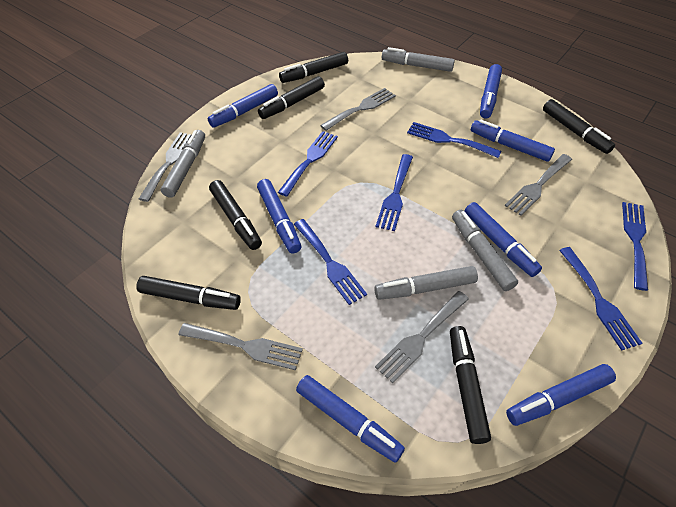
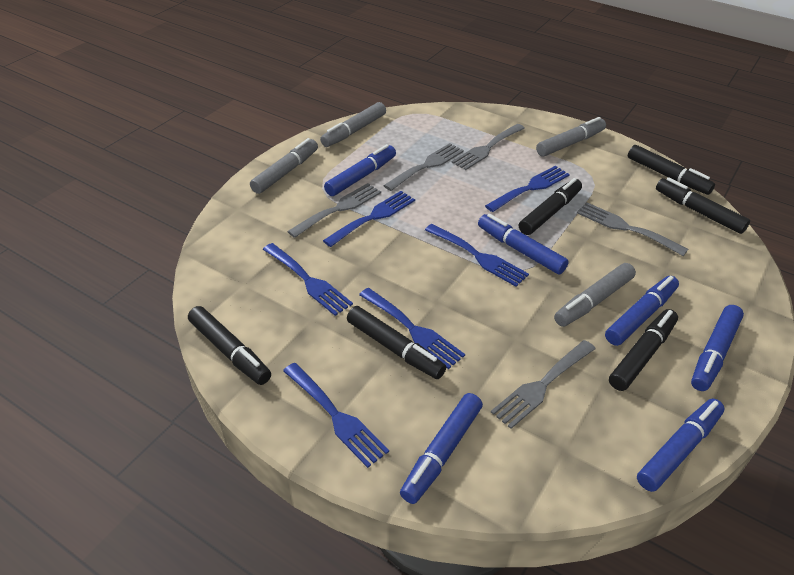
blue marker: [208,84,278,128] [257,179,301,254] [296,375,405,463] [464,202,542,277] [471,119,555,162] [480,64,502,119] [506,364,616,426] = 7 -> [324,144,396,196] [400,393,483,504] [478,214,569,274] [605,276,679,346] [637,399,725,492] [691,305,744,391] = 6

